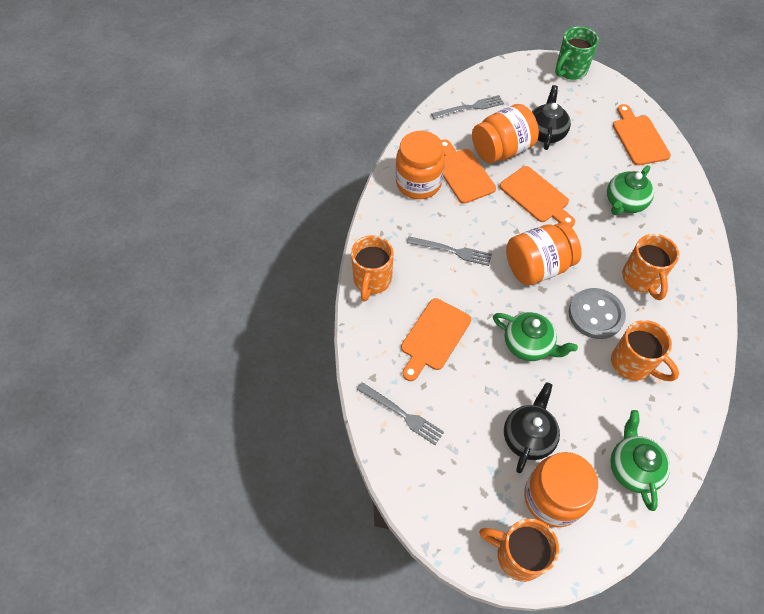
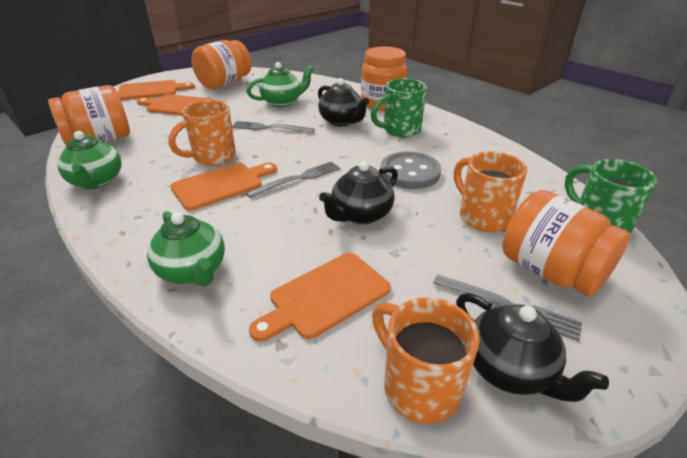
black teapot: [504,382,560,473] [532,85,571,150] = 2 -> [318,78,369,126] [319,161,398,225] [456,293,609,402] = 3
green mug: [555,27,599,80] = 1 -> [370,78,427,137] [565,159,658,234] = 2
orange mug: [351,235,393,302] [479,519,559,582] [611,320,679,381] [622,234,679,300] = 4 -> [168,100,236,165] [372,297,480,424] [454,151,528,232] = 3

